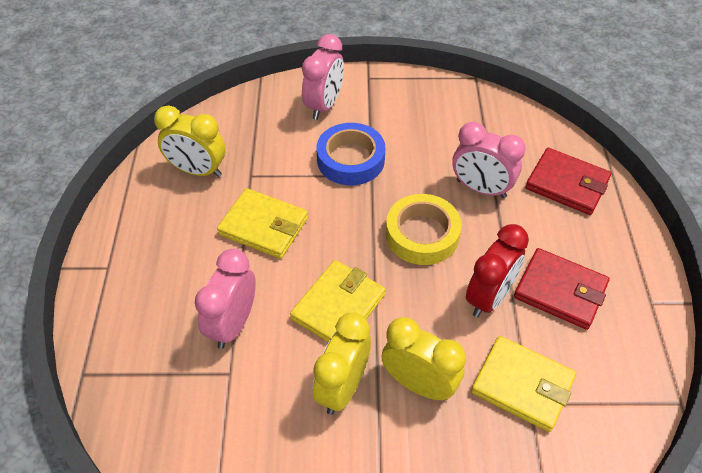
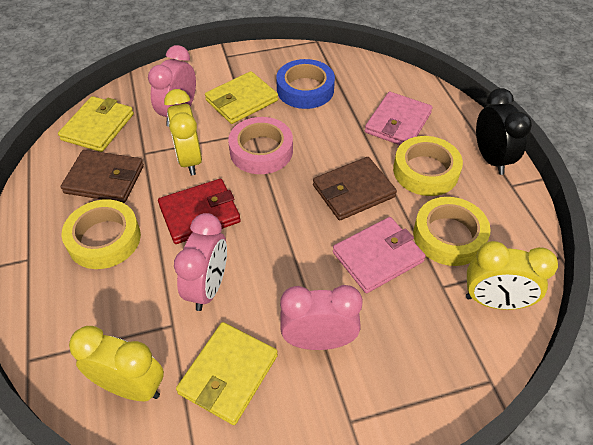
black clock: none = 0 -> [476,88,532,175] = 1
brown wallet: none = 0 -> [61,150,144,203] [313,157,397,220] = 2
pink tape: none = 0 -> [228,117,293,174] = 1
pink wallet: none = 0 -> [333,217,426,293] [365,92,432,145] = 2
red clock: [466,224,529,318] = 1 -> none = 0
red wallet: [514,248,609,330] [525,148,611,215] = 2 -> [158,179,241,244] = 1
yellow tape: [386,194,462,265] = 1 -> [62,199,141,269] [393,136,463,196] [413,197,491,266] = 3

